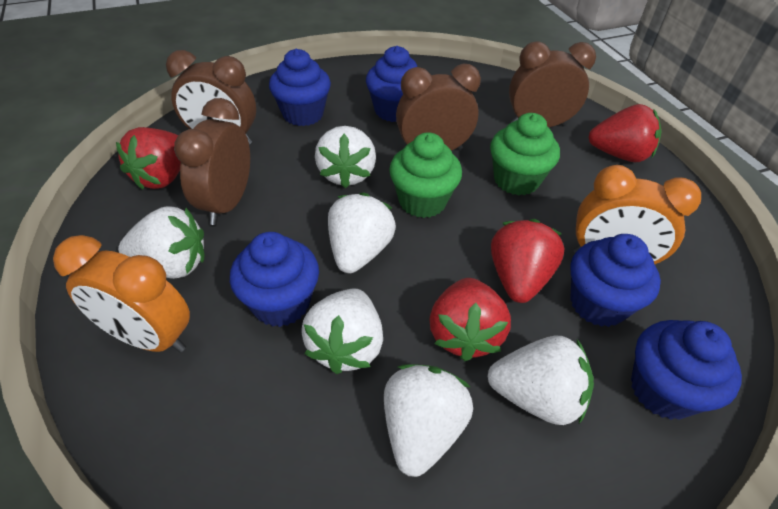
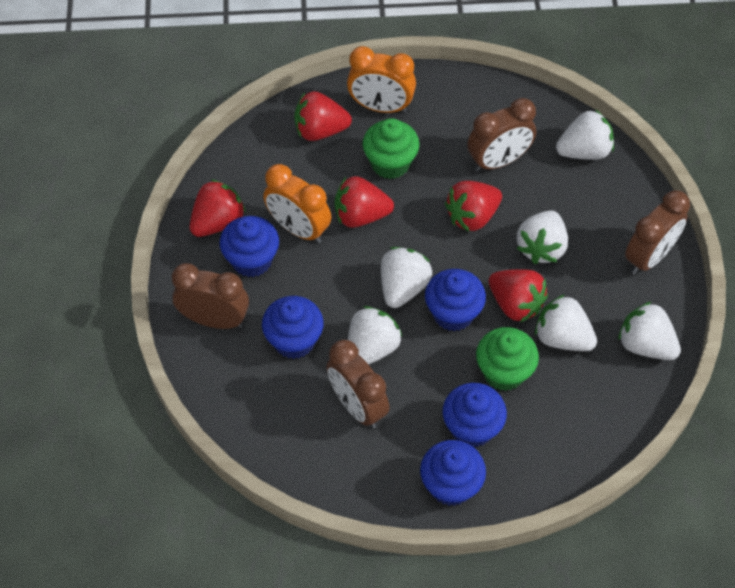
red strawberry: [116,127,181,190] [430,278,511,361] [491,219,565,303] [588,104,661,162] = 4 -> [189,179,246,237] [294,91,352,141] [335,176,394,228] [445,181,502,232] [488,269,548,323] = 5

